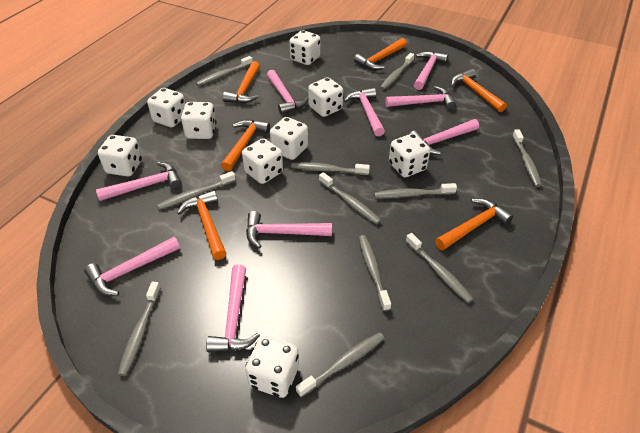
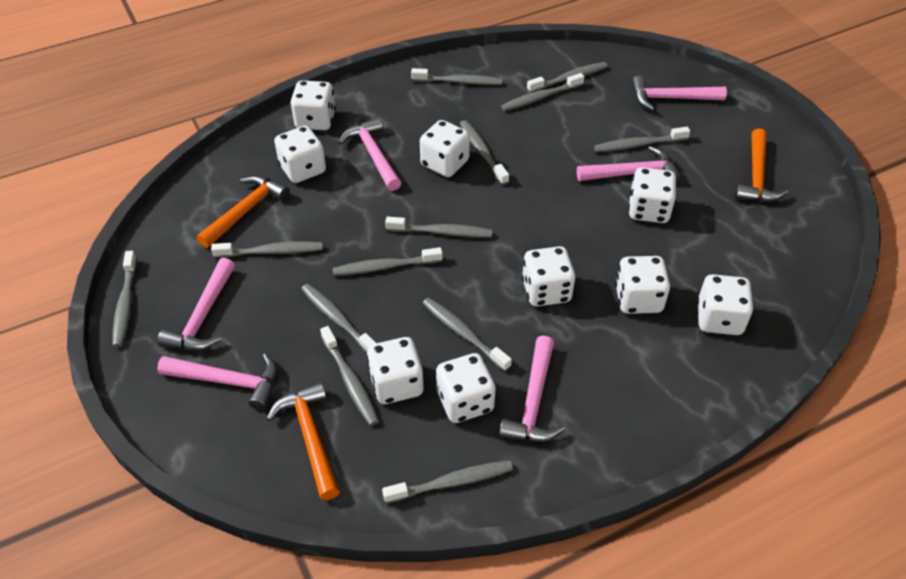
grey toothbrush: [118,282,161,376] [157,171,236,210] [196,56,253,86] [291,162,370,175] [296,332,385,397] [319,172,381,225] [359,235,391,311] [374,183,457,198] [380,53,414,90] [406,233,473,303] [512,129,542,187] = 11 -> [112,251,137,347] [211,241,323,258] [301,284,376,353] [320,326,379,426] [332,247,443,276] [382,460,513,503] [385,217,492,237] [411,68,502,85] [423,298,512,371] [460,120,509,185] [501,73,585,111] [527,62,608,93] [594,127,690,152] = 13
orange hammer: [177,190,226,260] [221,120,270,171] [223,61,260,103] [354,38,407,70] [435,198,513,250] [451,69,507,112] = 6 -> [197,175,290,248] [266,382,340,500] [734,128,789,202] = 3
pink hammer: [84,237,180,296] [96,162,182,201] [206,265,260,352] [246,211,332,248] [267,70,308,115] [344,88,385,137] [385,86,456,110] [410,119,479,155] [414,51,448,90] = 9 -> [157,353,277,410] [158,258,235,351] [338,117,402,191] [499,336,565,442] [577,146,681,182] [631,75,727,111] = 6

